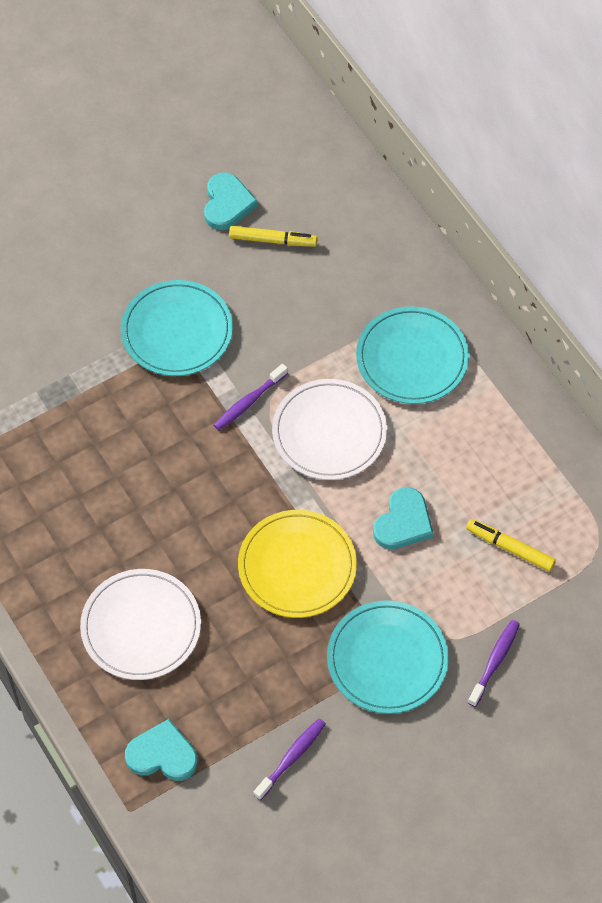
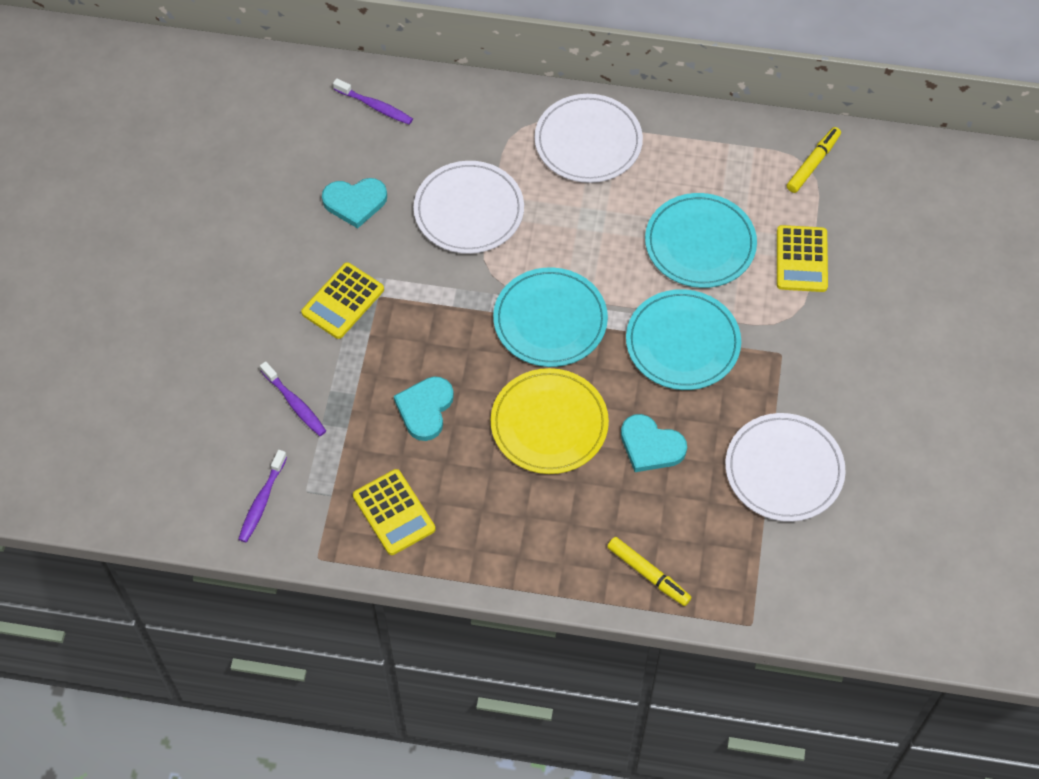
white plate: [80,569,201,680] [272,379,387,480] = 2 -> [414,161,524,254] [535,94,643,183] [725,413,846,522] = 3
yellow calculator: none = 0 -> [301,262,384,339] [353,469,435,555] [777,225,828,292] = 3

